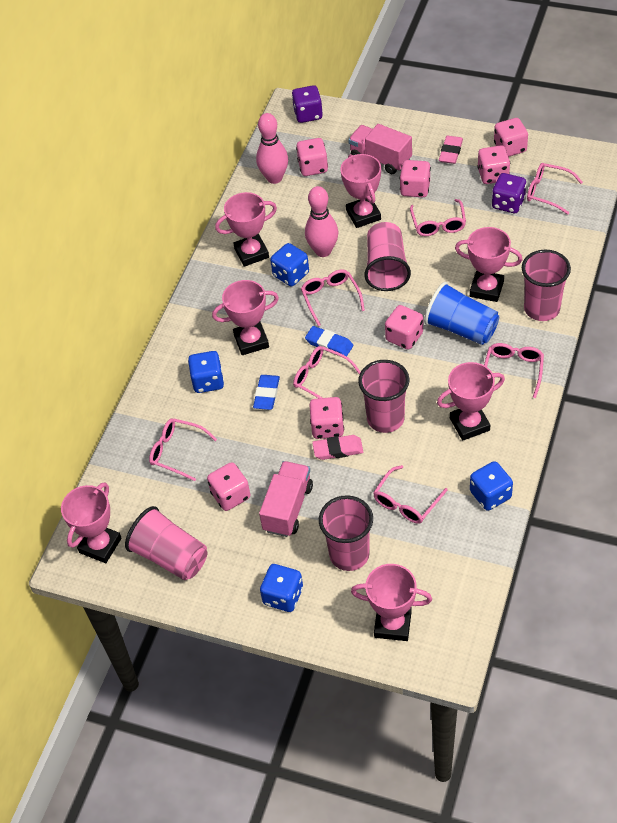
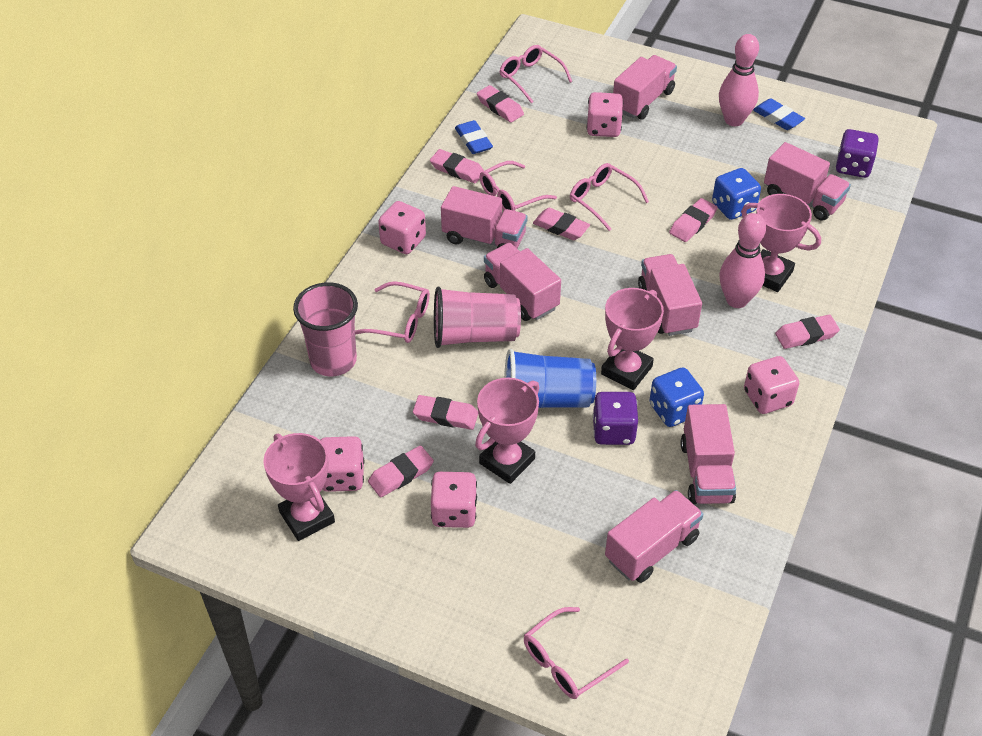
blue dice: [188,351,224,393] [260,564,303,612] [270,243,309,286] [470,461,513,511] = 4 -> [649,368,704,427] [712,168,761,220] = 2
pink cup: [125,506,208,580] [319,495,373,571] [358,360,409,433] [364,222,411,291] [522,250,571,321] = 5 -> [293,282,358,377] [434,286,521,348] = 2
pink dice: [207,462,250,511] [296,138,328,176] [309,397,344,439] [385,305,423,350] [400,160,431,197] [477,145,510,184] [494,118,528,157] = 7 -> [320,436,364,492] [378,201,426,254] [431,472,477,528] [586,92,623,137] [744,356,799,414] = 5
pink eraser: [312,435,363,460] [439,136,463,164] = 2 -> [368,445,434,497] [413,395,478,430] [430,149,484,183] [477,85,524,123] [533,208,590,240] [669,198,718,242] [775,315,840,349] = 7
pink glasses: [149,418,217,481] [293,346,361,398] [301,270,365,326] [373,465,448,524] [410,199,466,236] [484,343,544,398] [527,163,583,215] = 7 -> [355,281,430,343] [480,161,557,211] [499,45,572,104] [524,607,629,699] [570,163,649,231] = 5
pink trophy: [61,482,122,563] [212,280,279,355] [215,192,277,267] [340,154,381,228] [351,564,432,641] [437,362,505,441] [455,227,522,302] = 7 -> [263,433,335,541] [475,378,539,484] [601,288,664,390] [741,194,821,292] = 4
pink truck: [259,461,313,537] [348,124,412,174] = 2 -> [441,186,527,248] [484,243,561,321] [605,490,703,583] [613,55,677,119] [638,254,702,336] [680,404,736,504] [764,142,851,220] = 7

